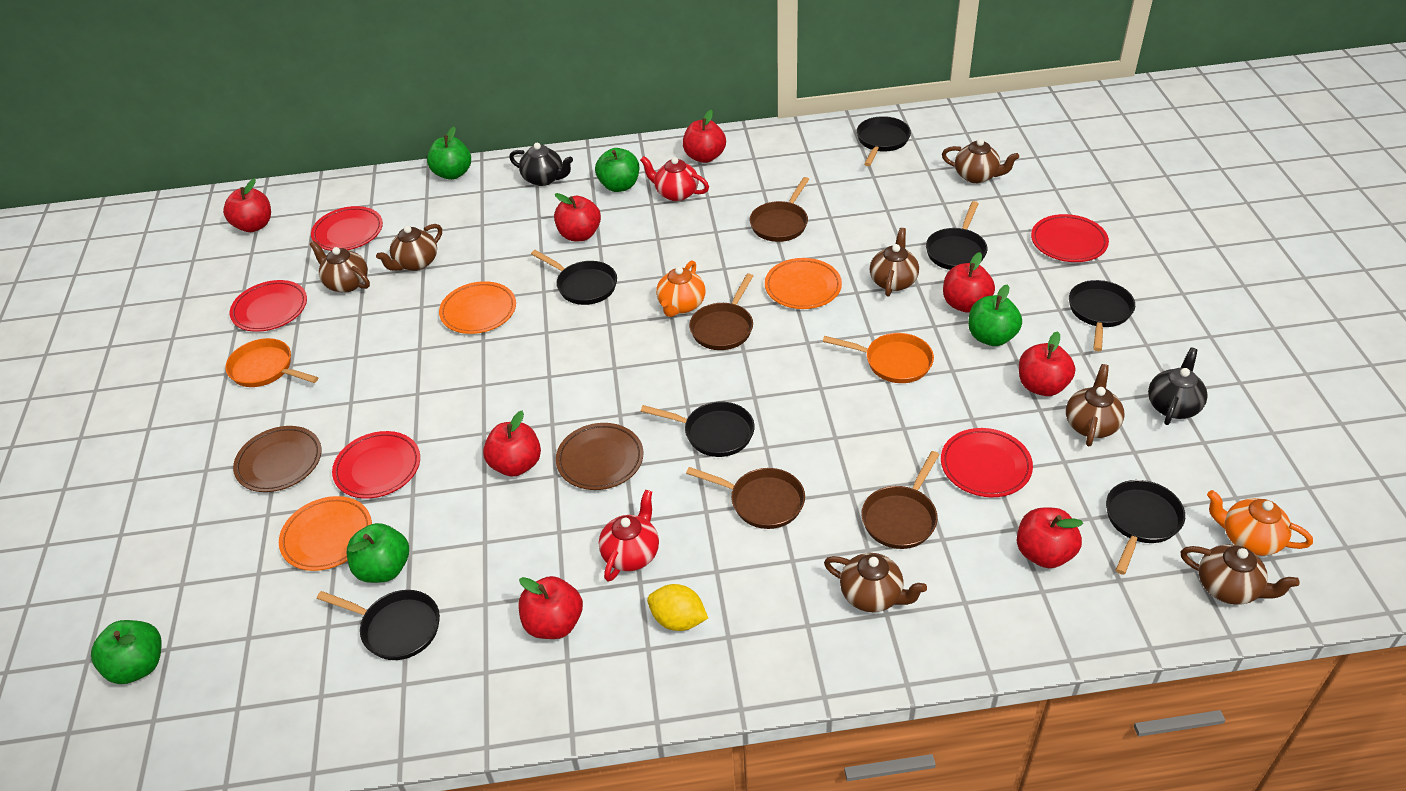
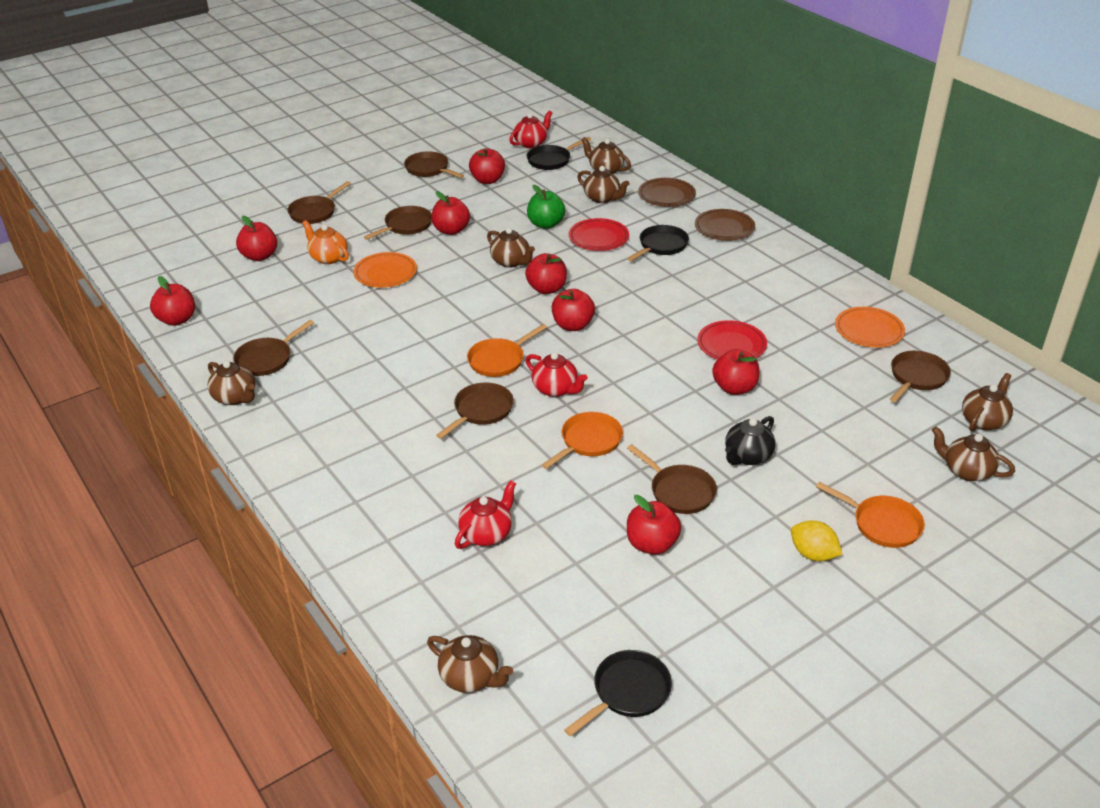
black pan: [317,590,440,660] [531,250,617,305] [641,402,755,457] [857,116,911,166] [926,201,987,270] [1069,280,1135,351] [1106,480,1185,575] = 7 -> [527,137,591,170] [564,650,672,736] [627,225,689,261] = 3
black teapot: [509,143,573,186] [1148,347,1208,425] = 2 -> [725,416,775,465] = 1
brown pan: [686,467,805,529] [689,273,753,350] [750,177,809,242] [861,451,939,549] = 4 -> [233,320,314,376] [287,181,351,224] [364,206,432,240] [404,151,464,178] [436,383,514,439] [627,444,717,514] [890,351,951,402] = 7
green apple: [91,620,162,684] [347,523,409,583] [427,127,471,180] [595,148,639,192] [968,284,1022,346] = 5 -> [527,185,565,229] = 1
orange pan: [225,338,319,387] [823,333,934,383] = 2 -> [467,324,547,377] [542,412,623,469] [816,482,925,548] = 3
orange plate: [279,496,372,571] [439,281,516,334] [765,258,842,309] = 3 -> [353,252,417,288] [835,307,905,347] = 2
orange teapot: [656,260,705,317] [1207,490,1313,556] = 2 -> [302,220,349,264] = 1
red plate: [230,280,307,332] [311,206,383,251] [332,431,420,499] [941,428,1033,497] [1031,214,1109,262] = 5 -> [569,218,629,251] [697,320,767,360] = 2
red teapot: [599,490,659,582] [640,156,709,201] = 2 -> [455,480,516,549] [509,110,552,148] [526,352,588,397] = 3

